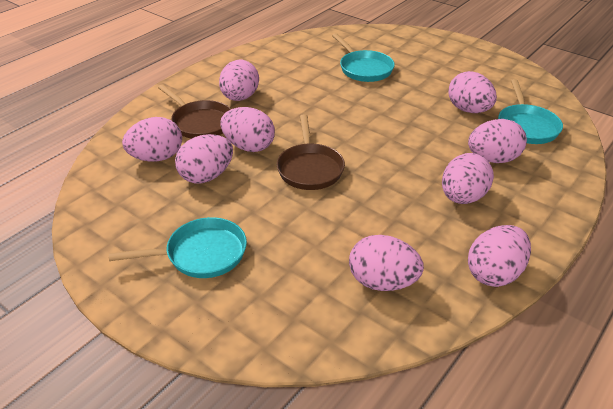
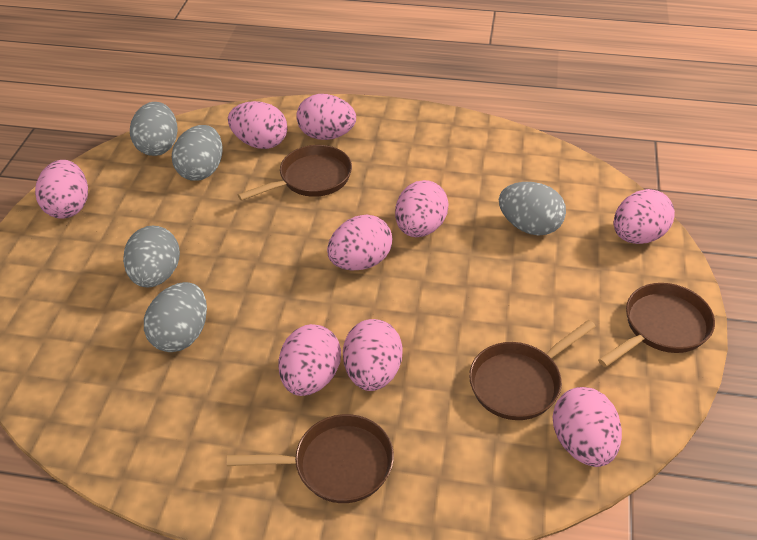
brown pan: [158,85,231,139] [277,114,345,190] = 2 -> [227,414,394,503] [238,145,352,201] [469,320,596,420] [598,283,715,367] = 4
grey egg: none = 0 -> [123,226,180,287] [130,102,178,156] [144,282,207,352] [172,125,222,181] [499,182,566,236] = 5
turquoise pan: [109,217,247,278] [332,33,395,82] [498,79,563,144] = 3 -> none = 0

